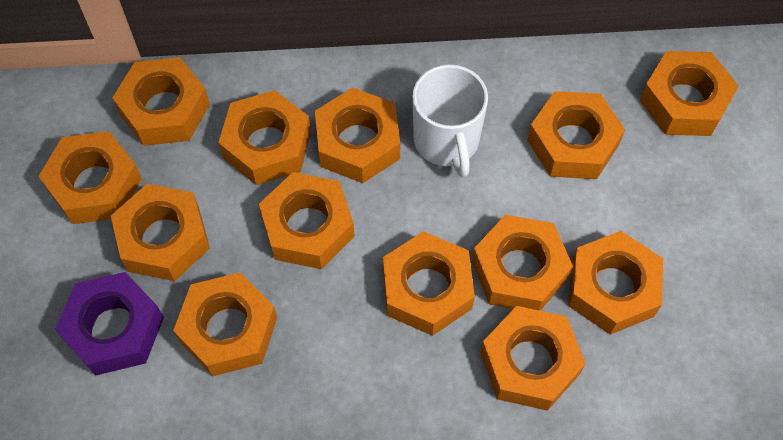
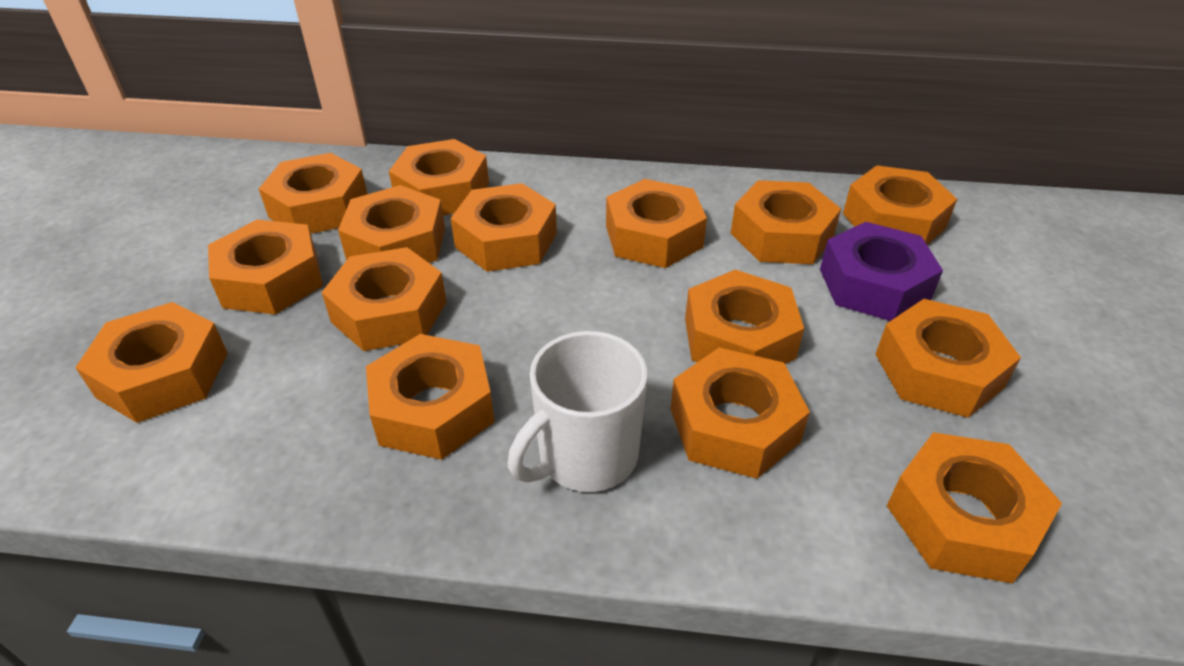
orange nut: [39,131,142,224] [111,184,210,281] [112,57,210,146] [173,273,277,376] [218,90,311,185] [259,172,355,269] [315,87,400,183] [383,231,475,336] [472,215,573,311] [480,306,586,411] [527,91,625,179] [569,231,663,335] [640,51,739,136] = 13 -> [75,302,228,423] [208,220,323,314] [259,153,367,234] [322,247,447,351] [338,185,445,263] [366,334,495,460] [389,139,489,216] [451,183,557,272] [606,179,707,268] [670,348,810,479] [685,269,804,364] [731,180,841,264] [843,165,957,245] [875,299,1021,418] [887,432,1062,584] = 15

